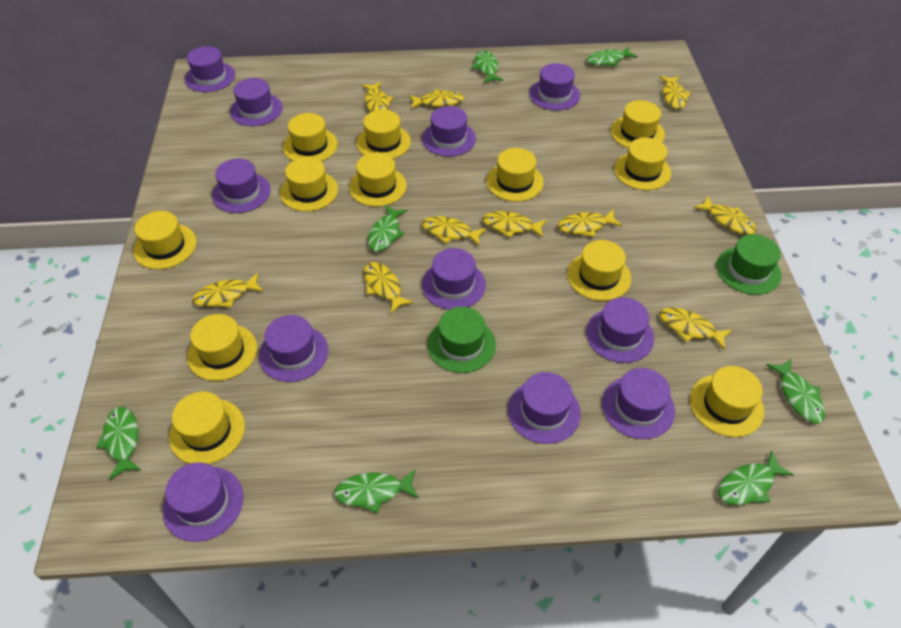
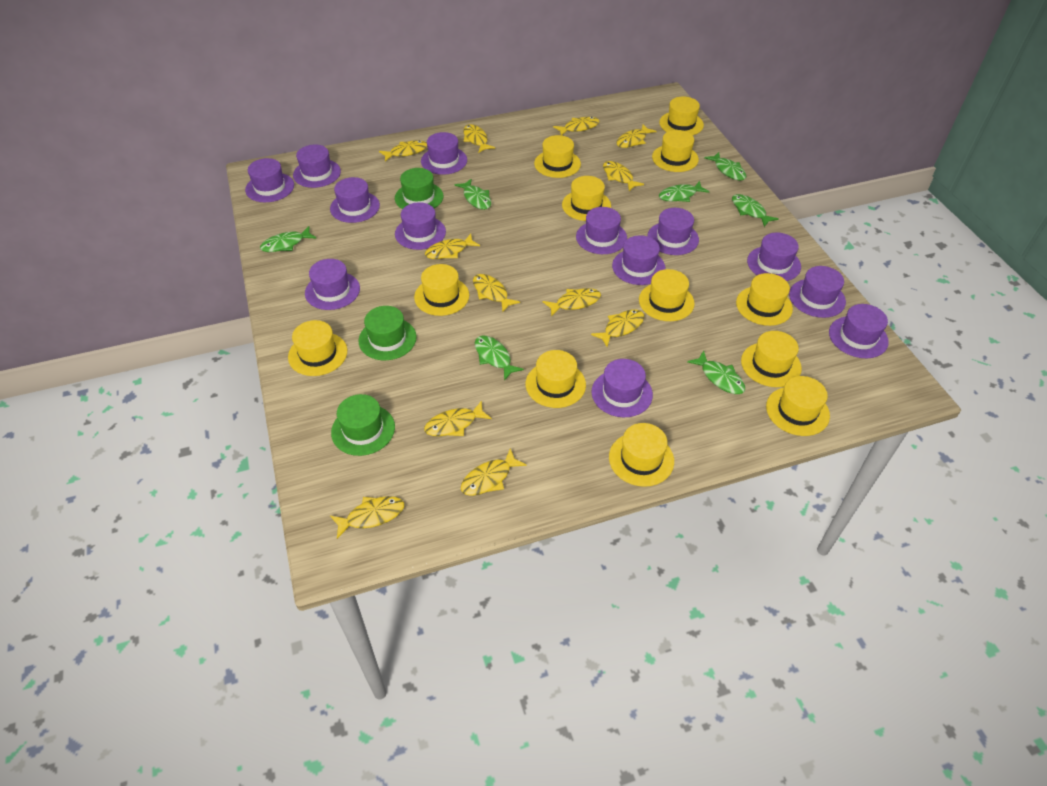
green hat: [428,307,496,373] [716,234,782,295] = 2 -> [331,394,395,456] [359,306,417,360] [395,168,443,209] = 3
purple hat: [163,462,244,542] [185,46,235,92] [212,159,271,213] [230,78,283,126] [259,315,328,382] [422,106,476,157] [422,248,486,310] [508,372,581,444] [529,63,580,110] [586,297,654,363] [602,368,675,439] = 11 -> [245,158,294,202] [293,144,341,188] [305,259,360,310] [330,177,380,223] [395,202,446,250] [421,132,467,175] [576,207,627,254] [591,359,653,417] [612,235,666,285] [647,208,699,255] [747,233,801,281] [789,266,846,318] [829,304,889,358] = 13
yellow fish: [192,273,264,308] [362,82,393,112] [364,262,414,314] [409,89,464,109] [422,216,487,246] [482,211,547,238] [558,209,622,237] [659,76,691,109] [659,308,732,350] [694,196,756,235] = 10 -> [330,496,404,539] [379,140,427,161] [424,400,492,436] [425,234,480,259] [461,448,527,496] [463,124,495,153] [473,274,520,312] [543,288,601,317] [553,117,600,136] [591,309,644,347] [603,161,644,191] [617,124,656,148] = 12

